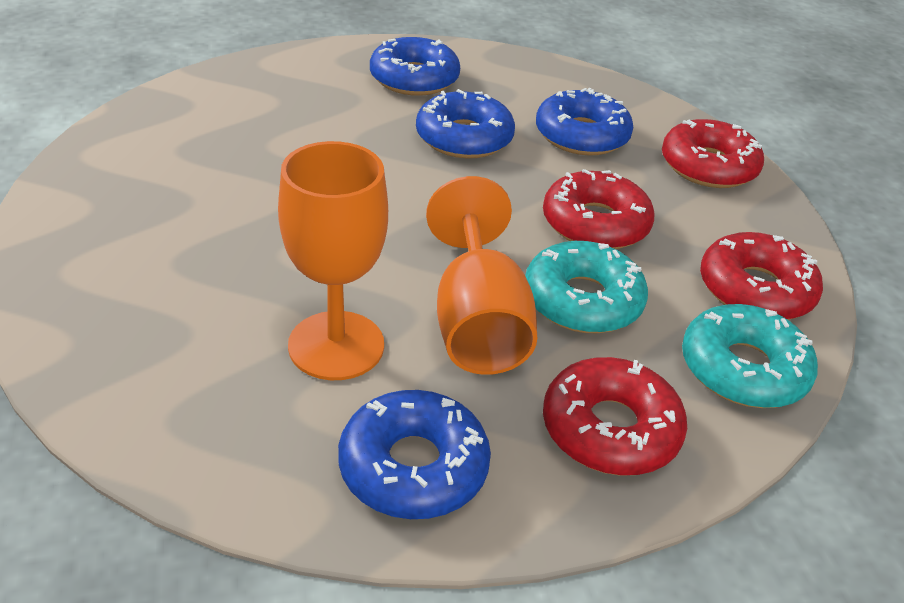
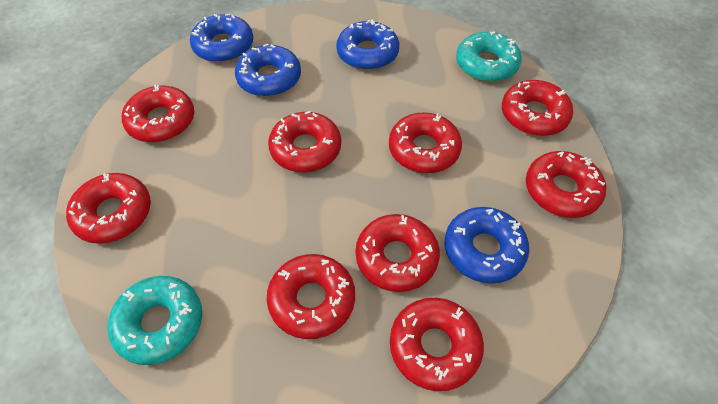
orange goblet: [278,141,388,380] [426,176,537,375] = 2 -> none = 0
red donut: [543,169,655,249] [543,357,687,476] [662,119,764,188] [700,232,823,320] = 4 -> [66,173,151,244] [122,85,194,143] [266,254,355,339] [268,111,341,173] [355,214,440,292] [389,112,462,173] [390,298,484,391] [502,80,573,136] [526,151,606,218] = 9

